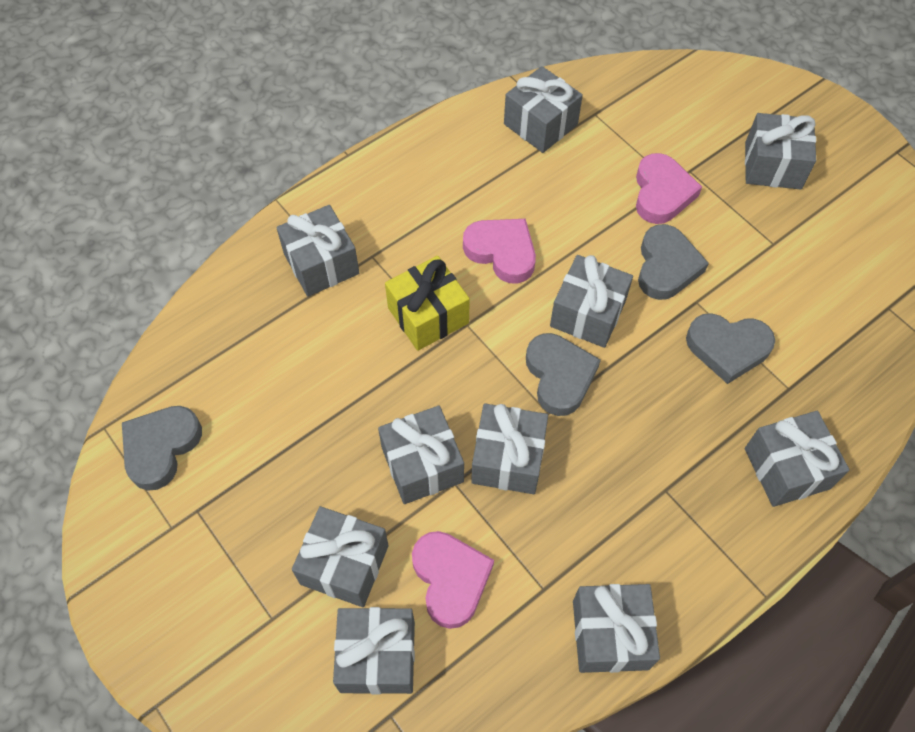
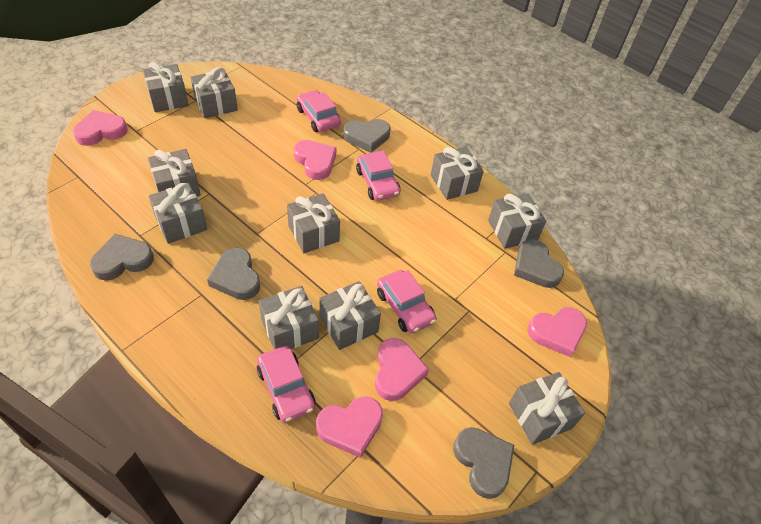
grey heart: [122,406,202,490] [526,333,601,416] [638,224,709,300] [686,313,775,384] = 4 -> [90,234,154,281] [207,248,260,300] [343,119,390,153] [453,427,514,499] [514,239,564,288] = 5
pink car: none = 0 -> [257,346,315,423] [297,90,341,132] [356,150,400,201] [377,270,437,334] = 4
pink heart: [412,531,494,629] [463,219,536,284] [636,153,702,224] = 3 -> [73,110,128,146] [294,140,336,180] [316,396,383,458] [375,338,429,401] [527,307,587,357] = 5
yellow gift: [385,256,470,351] = 1 -> none = 0

